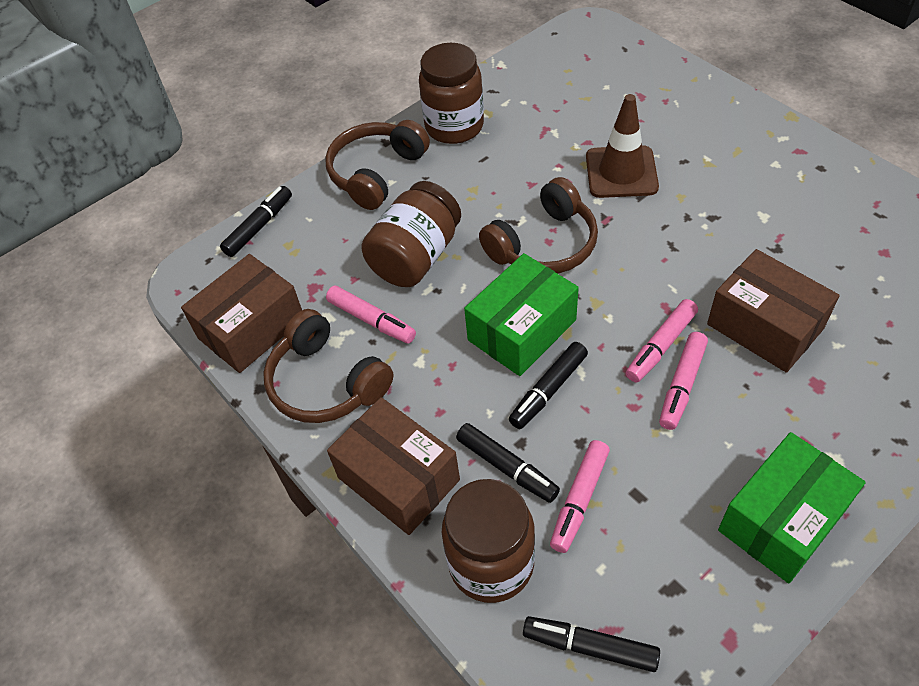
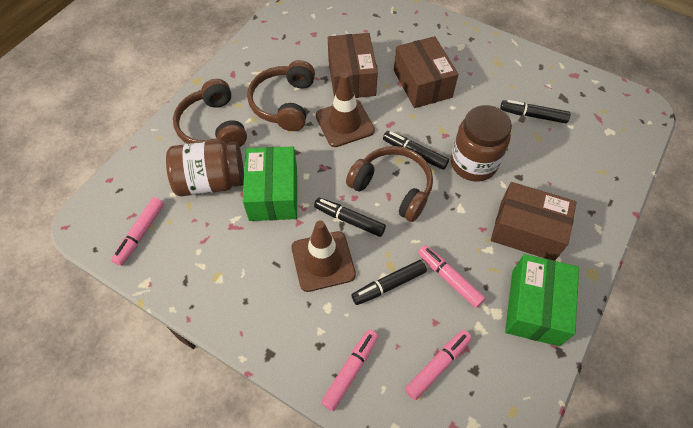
brown jar: [361,181,461,287] [419,43,484,144] [442,479,535,603] = 3 -> [166,140,244,196] [451,105,512,182] = 2
brown traffic cone: [586,94,659,198] = 1 -> [291,221,356,292] [316,73,375,147] = 2

